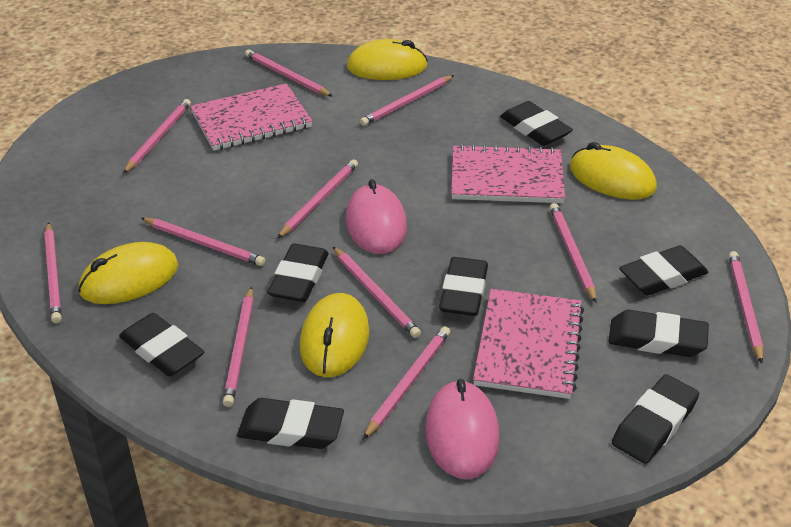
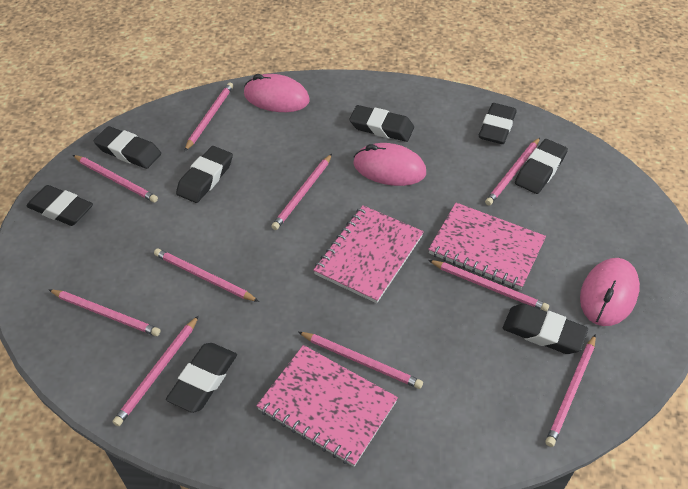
pink mouse: [346,179,407,254] [425,379,499,479] = 2 -> [244,74,310,112] [353,143,426,186] [580,258,640,326] = 3
pink pencil: [44,222,62,323] [123,99,191,174] [141,218,265,266] [223,286,254,407] [245,49,332,96] [277,159,358,239] [333,247,421,338] [360,75,454,126] [363,326,450,439] [550,203,597,303] [729,251,763,363] = 11 -> [48,289,160,336] [73,155,158,202] [113,315,199,426] [154,249,259,302] [184,83,233,151] [271,154,332,230] [298,332,423,389] [428,260,549,311] [485,138,540,205] [545,334,596,447] = 10
yellow mouse: [78,242,178,304] [300,293,369,377] [347,39,428,80] [570,142,657,200] = 4 -> none = 0

